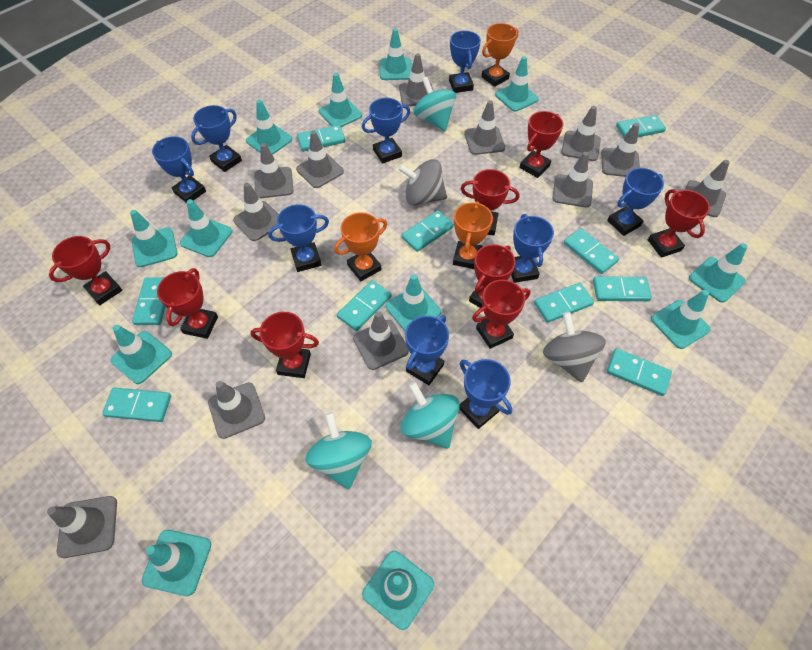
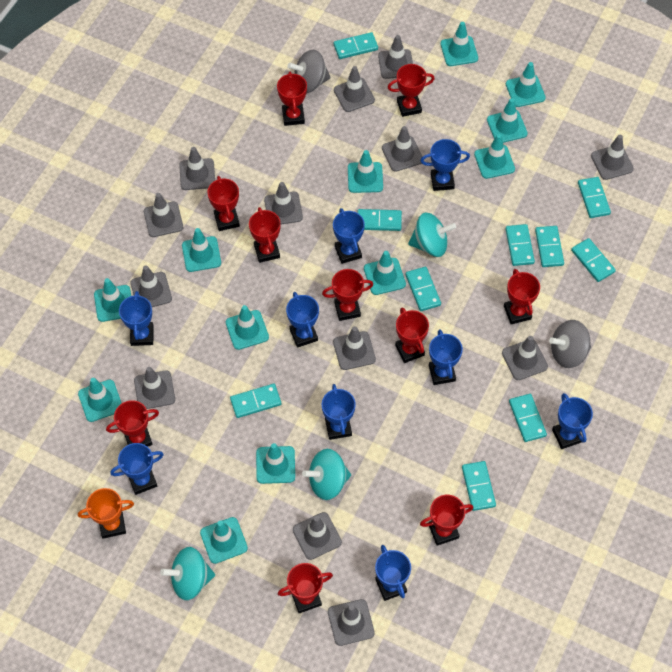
grey traffic cone: [47,496,117,558] [208,381,265,439] [233,183,279,241] [254,143,293,198] [296,131,344,188] [353,311,409,370] [399,53,433,106] [464,100,505,155] [552,152,593,208] [561,106,601,161] [601,123,640,177] [685,160,730,217] = 12 -> [130,265,172,307] [134,367,175,409] [144,193,183,237] [179,147,215,190] [264,182,303,224] [293,512,342,560] [328,599,375,646] [333,327,376,370] [334,66,375,112] [378,35,413,79] [382,126,423,172] [502,336,548,380] [591,135,634,180] = 13
orange trophy: [334,212,387,281] [453,201,493,269] [481,23,518,87] = 3 -> [78,488,134,539] = 1
red trophy: [49,236,122,305] [157,268,218,339] [250,312,319,378] [461,169,519,236] [469,244,515,308] [472,280,530,349] [519,111,563,178] [648,189,710,258] = 8 -> [106,400,159,447] [207,176,240,231] [249,207,281,263] [277,71,307,126] [278,563,333,613] [322,269,373,321] [388,64,435,117] [395,308,429,363] [420,495,473,546] [504,269,540,324] = 10

